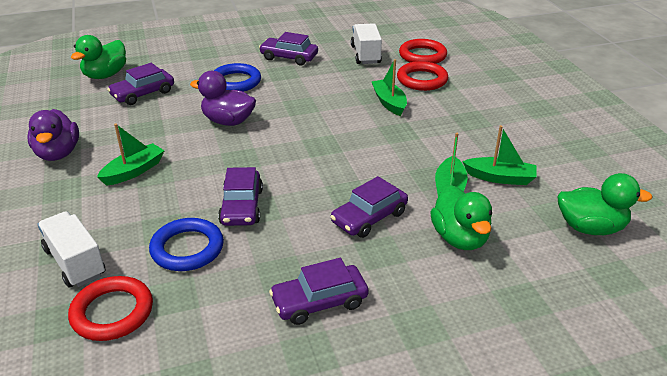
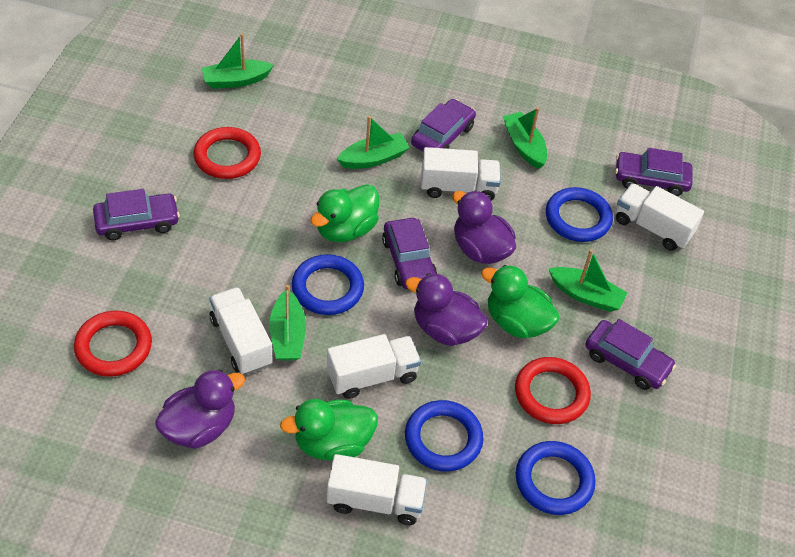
blue ring: [149,218,224,271] [214,63,261,92] = 2 -> [292,254,364,315] [405,400,483,472] [516,441,596,515] [546,187,613,242] = 4
green boat: [97,123,165,186] [372,59,407,116] [435,133,468,197] [462,125,536,185] = 4 -> [202,33,274,89] [269,285,306,361] [337,116,410,169] [503,107,547,169] [549,249,627,312] = 5
purple duck: [27,109,79,161] [190,71,256,126] = 2 -> [155,369,245,449] [405,273,488,346] [452,191,516,264] = 3
white truck: [37,211,105,287] [351,23,382,64] = 2 -> [209,287,273,375] [327,334,421,399] [327,454,427,525] [421,147,501,201] [616,183,704,251] = 5

